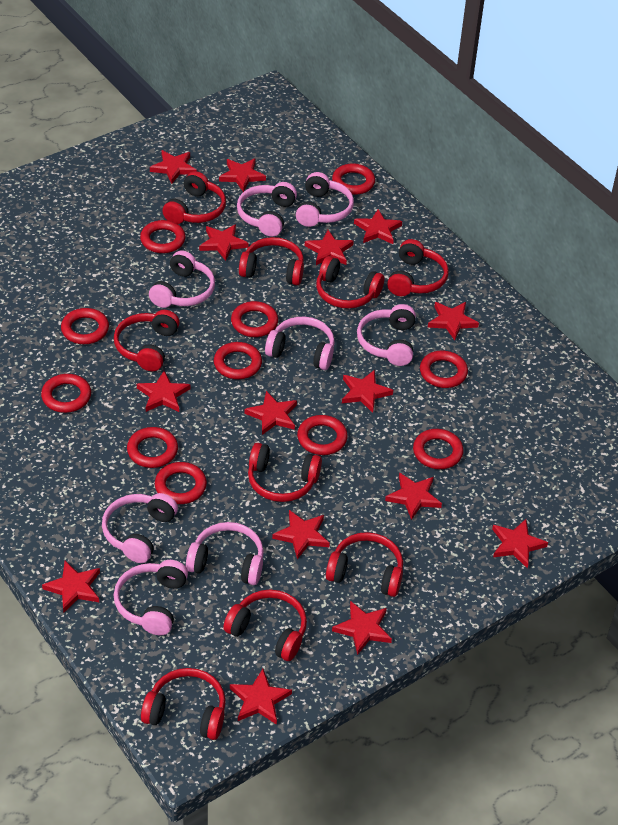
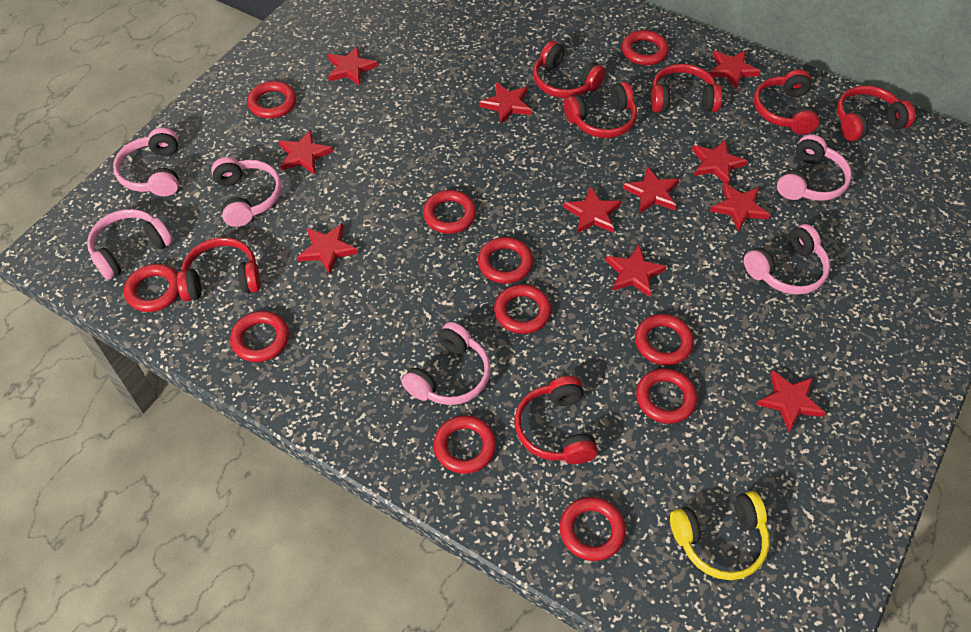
pink headphones: [102,493,178,563] [113,560,188,635] [149,251,215,308] [186,522,264,585] [237,182,297,237] [265,317,335,370] [296,172,354,227] [357,304,416,366] = 8 -> [87,209,173,280] [113,128,179,196] [211,157,282,227] [402,322,491,405] [744,224,830,295] [777,134,852,201] = 6
red headphones: [114,310,180,371] [141,668,226,740] [162,171,226,224] [223,590,307,661] [239,237,304,285] [248,443,322,502] [316,256,384,309] [326,532,403,597] [387,239,449,296] = 9 -> [177,237,261,301] [515,376,598,464] [533,41,606,98] [564,81,637,138] [651,64,722,112] [754,69,820,135] [837,85,915,141] = 7
red star: [42,561,100,613] [137,371,190,412] [150,150,197,184] [199,224,248,261] [219,159,266,192] [230,669,292,725] [244,391,297,435] [272,510,330,559] [305,230,354,265] [332,601,392,655] [342,370,393,413] [354,209,402,244] [385,473,442,520] [428,302,479,340] [492,519,548,568] = 15 -> [279,130,333,175] [297,223,358,274] [328,46,378,86] [479,82,532,125] [563,186,621,233] [606,245,667,297] [623,166,679,213] [692,140,747,184] [709,50,761,90] [710,183,770,231] [756,370,826,431] = 11
yellow headphones: none = 0 -> [670,491,770,580] = 1

